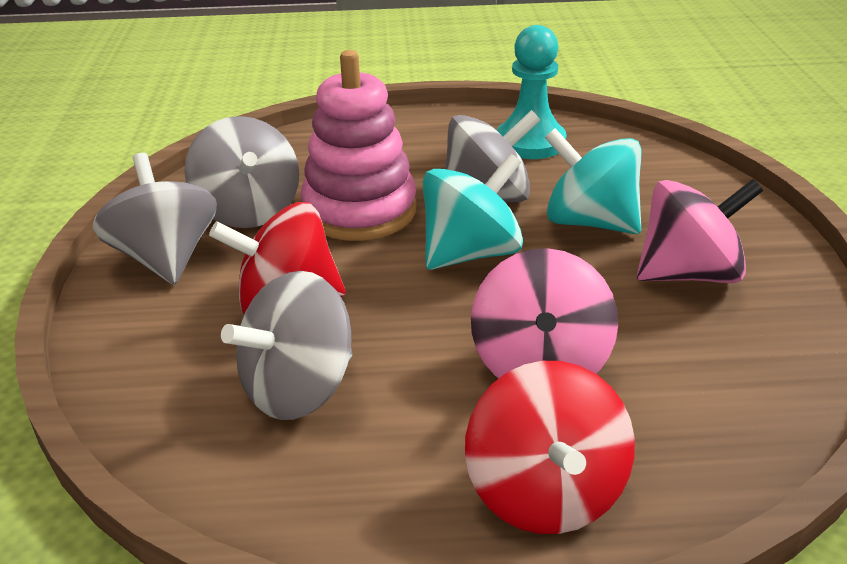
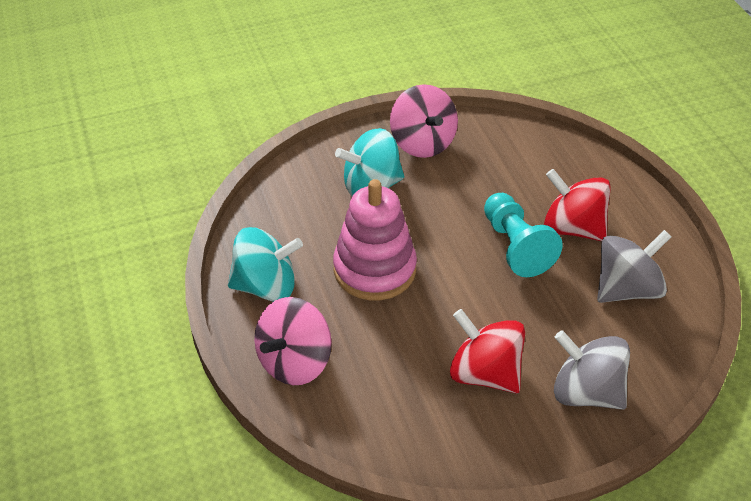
grey spinning top: [93,153,217,285] [184,116,299,228] [221,271,352,420] [445,110,540,202] = 4 -> [554,330,630,410] [597,230,671,303] = 2

